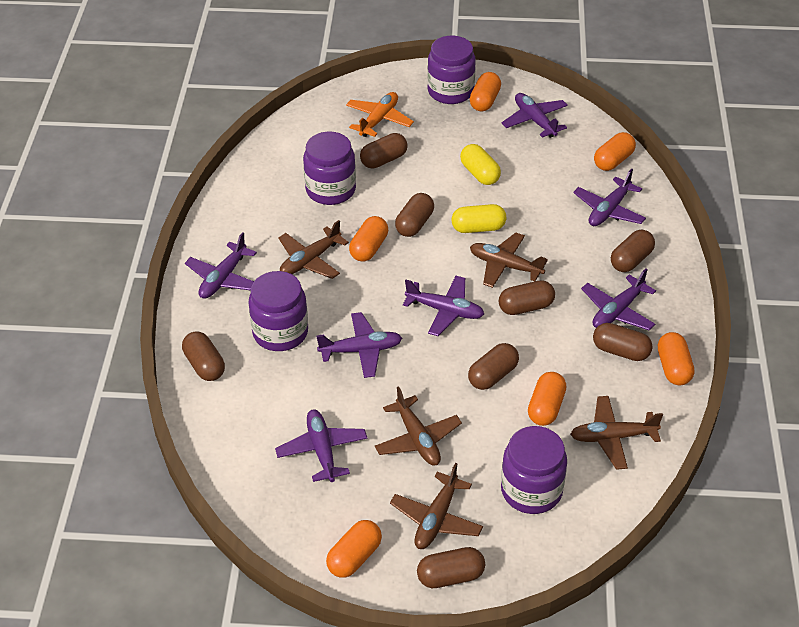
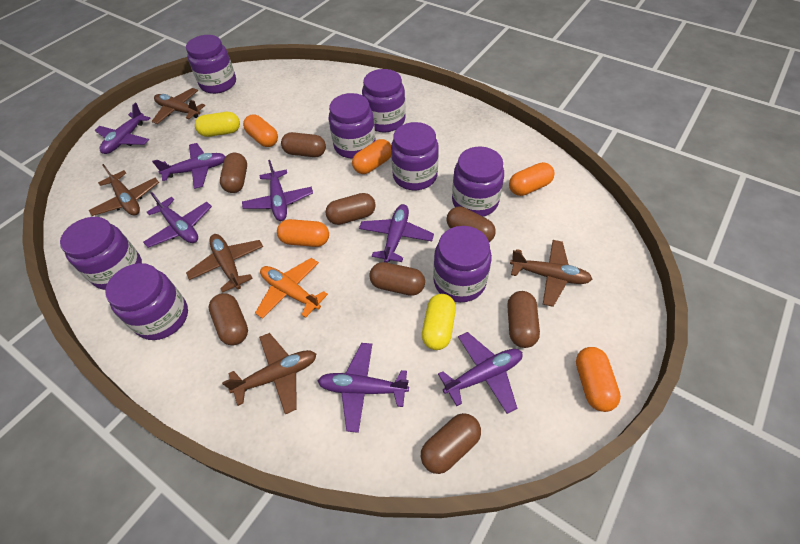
orange capsule: [326,520,382,578] [349,216,388,262] [470,72,501,111] [528,372,566,426] [594,132,636,171] [658,332,694,385] = 6 -> [243,115,278,147] [277,219,329,247] [352,139,391,174] [509,162,555,196] [576,347,621,412] = 5
purple jar: [249,271,308,351] [303,131,356,205] [427,35,476,104] [501,426,567,514] = 4 -> [60,217,142,290] [105,263,188,340] [186,35,236,94] [328,93,376,159] [362,69,406,132] [391,122,439,190] [433,226,492,302] [452,147,504,217] = 8

